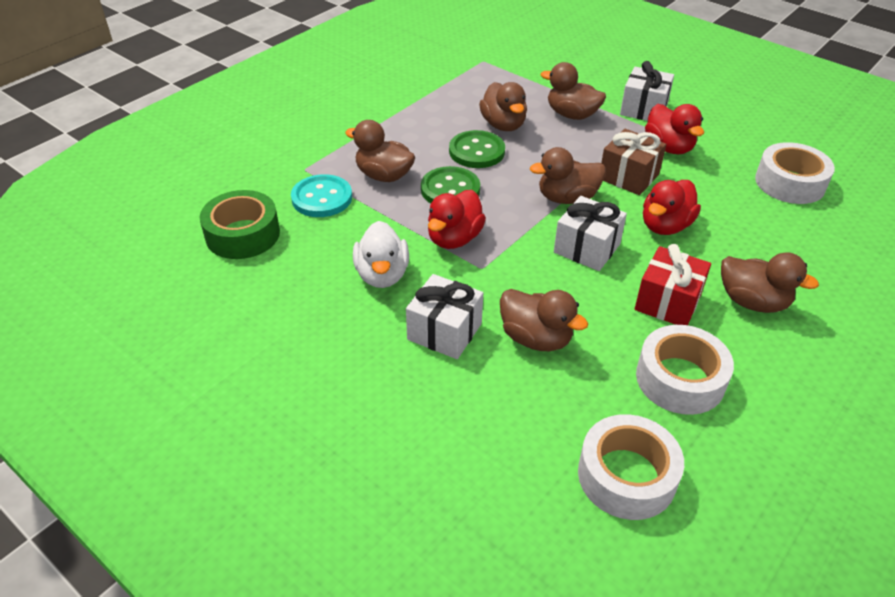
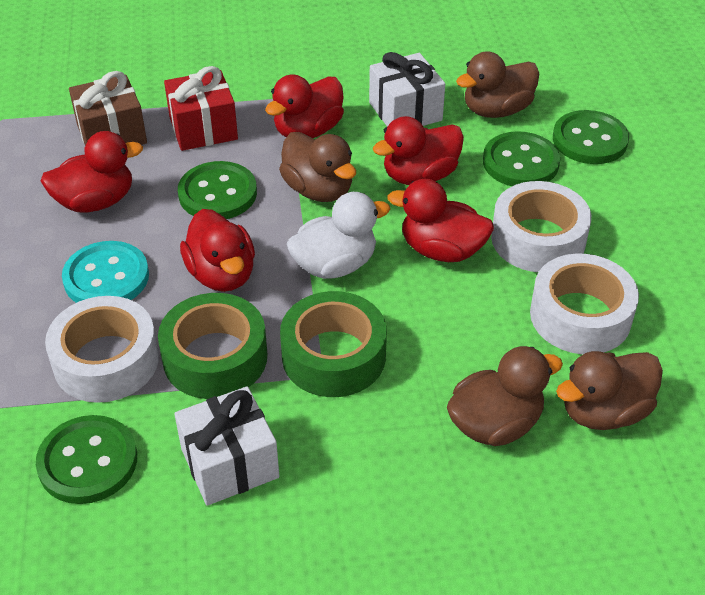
brown duck: [345,120,415,182] [479,82,527,131] [500,289,588,351] [530,147,606,204] [541,62,606,120] [721,252,819,313] = 6 -> [279,132,356,202] [447,346,563,446] [456,51,539,118] [556,351,663,430] = 4
green button: [421,166,480,203] [449,130,505,168] = 2 -> [36,415,137,504] [178,161,257,219] [483,131,560,186] [553,110,629,164] = 4
green tape: [200,190,280,259] = 1 -> [158,293,267,399] [280,291,387,397] = 2
red duck: [428,190,486,249] [643,180,701,235] [645,104,704,154] = 3 -> [41,131,143,212] [180,209,255,292] [265,75,344,138] [373,116,464,185] [387,179,494,262] = 5
white gift: [406,274,483,359] [554,196,627,271] [620,61,674,121] = 3 -> [174,386,280,506] [369,52,445,127] = 2

